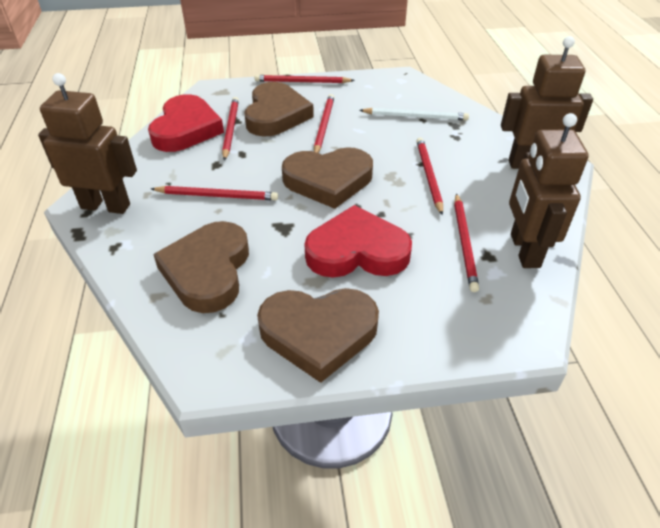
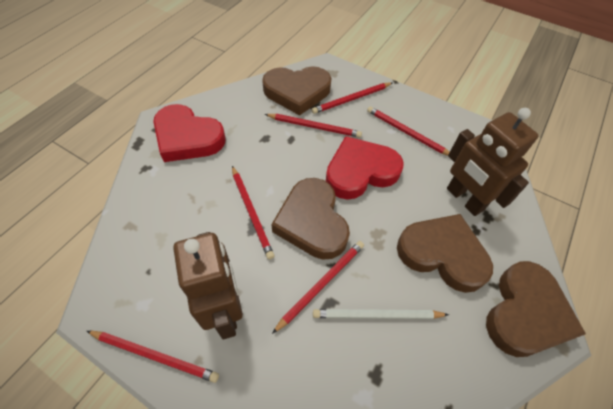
brown robot: [38,73,137,214] [501,36,593,169] [509,113,589,268] = 3 -> [173,232,243,339] [447,108,538,216] = 2

